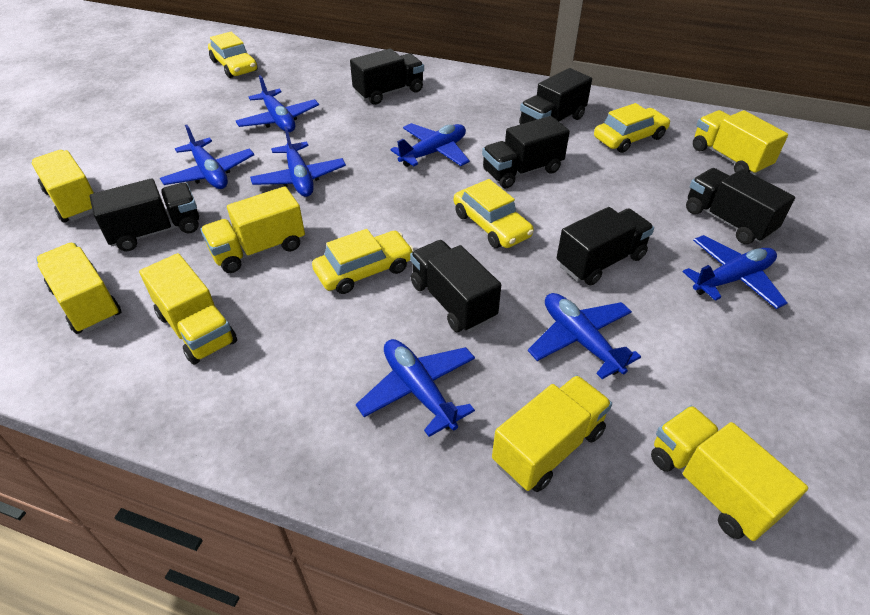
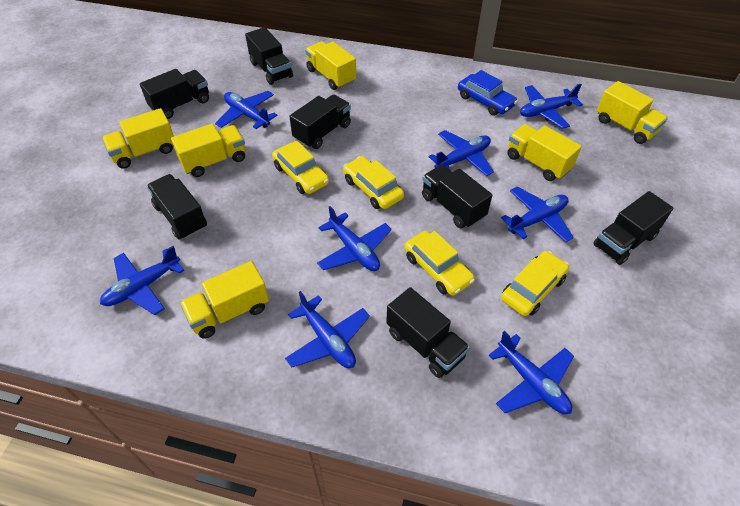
blue car: none = 0 -> [458,70,518,115] = 1
blue plane: [160,125,254,189] [236,75,319,132] [250,126,346,197] [356,339,475,437] [390,123,470,167] [528,293,641,379] [683,235,787,309] = 7 -> [100,246,184,315] [215,91,277,129] [285,291,370,368] [317,206,392,271] [429,130,494,176] [489,331,574,414] [501,186,574,242] [520,84,583,129] = 8
yellow truck: [31,150,94,223] [36,243,122,334] [139,253,237,365] [200,186,305,273] [492,375,612,492] [651,405,808,541] [693,110,788,176] = 7 -> [102,108,174,169] [171,124,245,177] [180,261,269,339] [305,41,356,90] [507,124,582,181] [597,81,668,144] = 6

